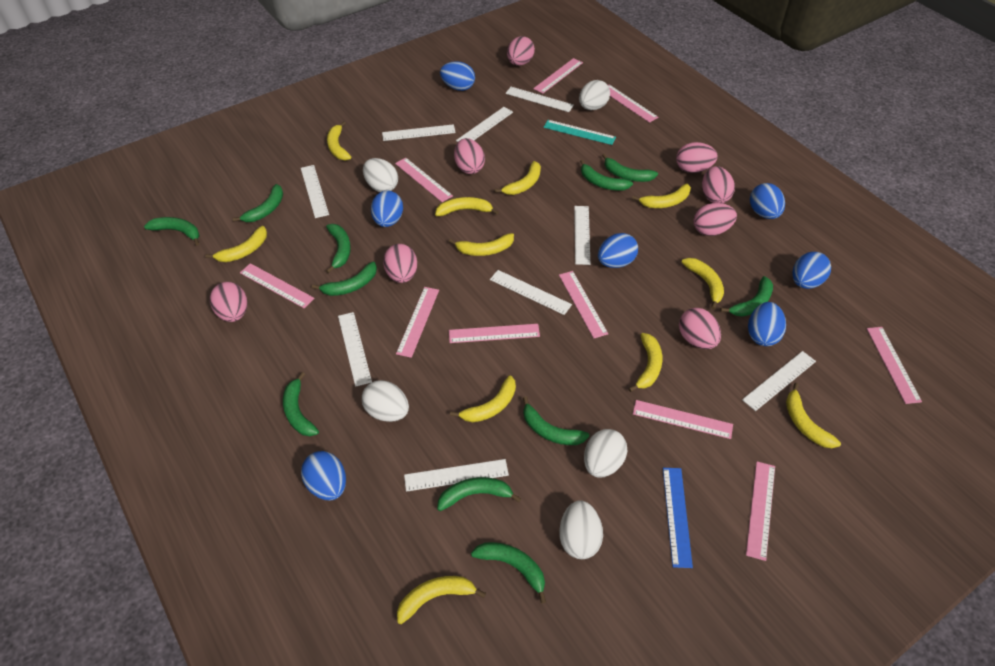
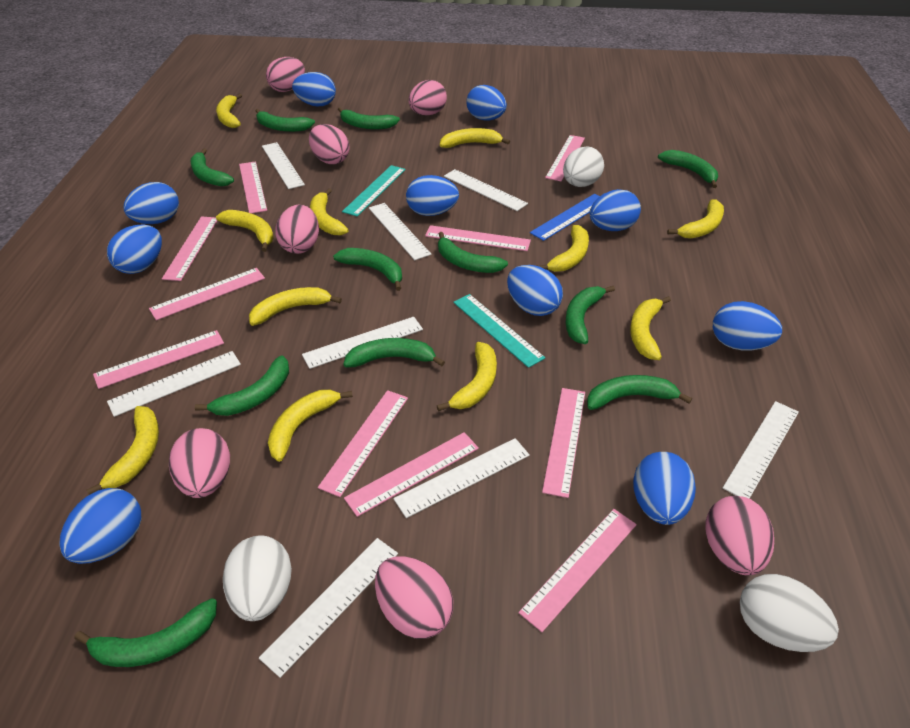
blue egg: [301,451,346,500] [371,191,403,227] [440,61,475,91] [598,233,638,268] [748,302,786,346] [750,183,785,219] [792,252,831,289] = 7 -> [59,488,141,564] [107,224,162,274] [123,182,179,224] [292,72,336,107] [406,175,459,216] [466,85,507,121] [507,265,563,316] [590,189,641,231] [633,452,696,525] [713,301,782,351] = 10
pink egg: [210,282,247,322] [383,244,417,283] [454,138,485,174] [507,36,535,66] [676,142,718,173] [679,308,721,349] [693,203,737,236] [702,166,735,203] = 8 -> [169,428,230,498] [266,57,305,92] [275,205,319,254] [309,124,350,164] [375,556,453,639] [409,80,447,115] [705,496,774,576] = 7
turquoise ruler: [543,120,616,145] = 1 -> [342,165,405,216] [453,294,545,368] = 2
white egg: [362,380,409,422] [363,158,398,192] [559,500,603,559] [579,80,610,110] [584,429,628,478] = 5 -> [223,535,292,621] [563,146,604,187] [740,574,839,652] = 3
white ruler: [301,165,329,218] [338,312,372,387] [382,124,456,141] [404,459,509,492] [456,107,513,142] [490,270,572,315] [506,87,574,112] [574,206,590,265] [742,351,816,411] = 9 -> [107,351,241,417] [259,538,398,678] [262,142,305,189] [302,317,423,369] [369,203,431,260] [393,438,530,518] [444,169,528,211] [723,401,799,499] = 8

